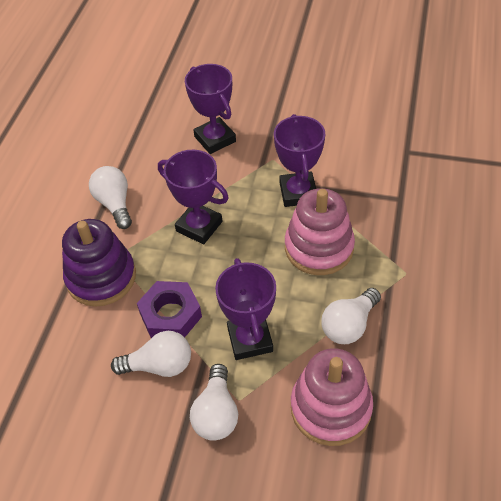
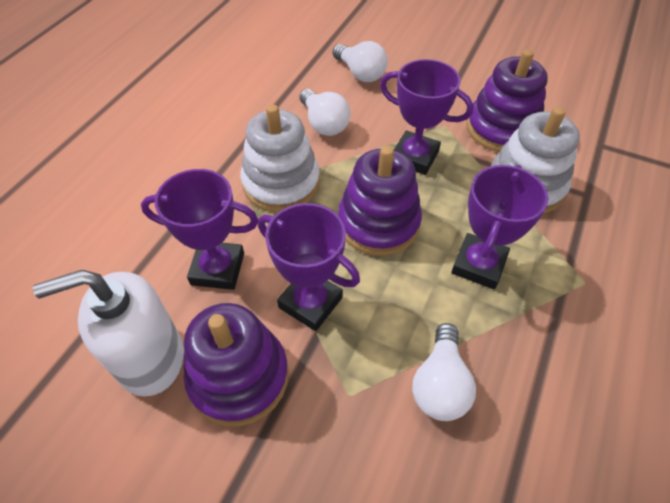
pink stacking toy: [285,188,355,275] [291,348,373,446] = 2 -> none = 0
purple nut: [137,281,202,338] = 1 -> none = 0
purple stacking toy: [62,219,136,307] = 1 -> [183,303,289,427] [338,146,422,256] [466,49,548,152] = 3
white light bulb: [89,166,132,229] [111,331,191,377] [190,364,238,441] [321,288,381,344] = 4 -> [300,89,350,136] [333,41,388,82] [412,323,476,421] = 3
white soap dispenser: none = 0 -> [33,270,184,397] = 1
white stacking toy: none = 0 -> [240,104,320,212] [491,107,580,214] = 2

